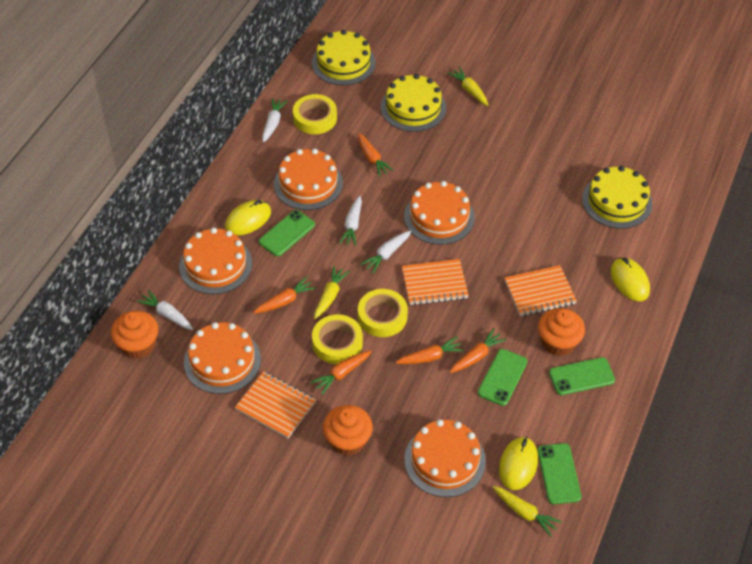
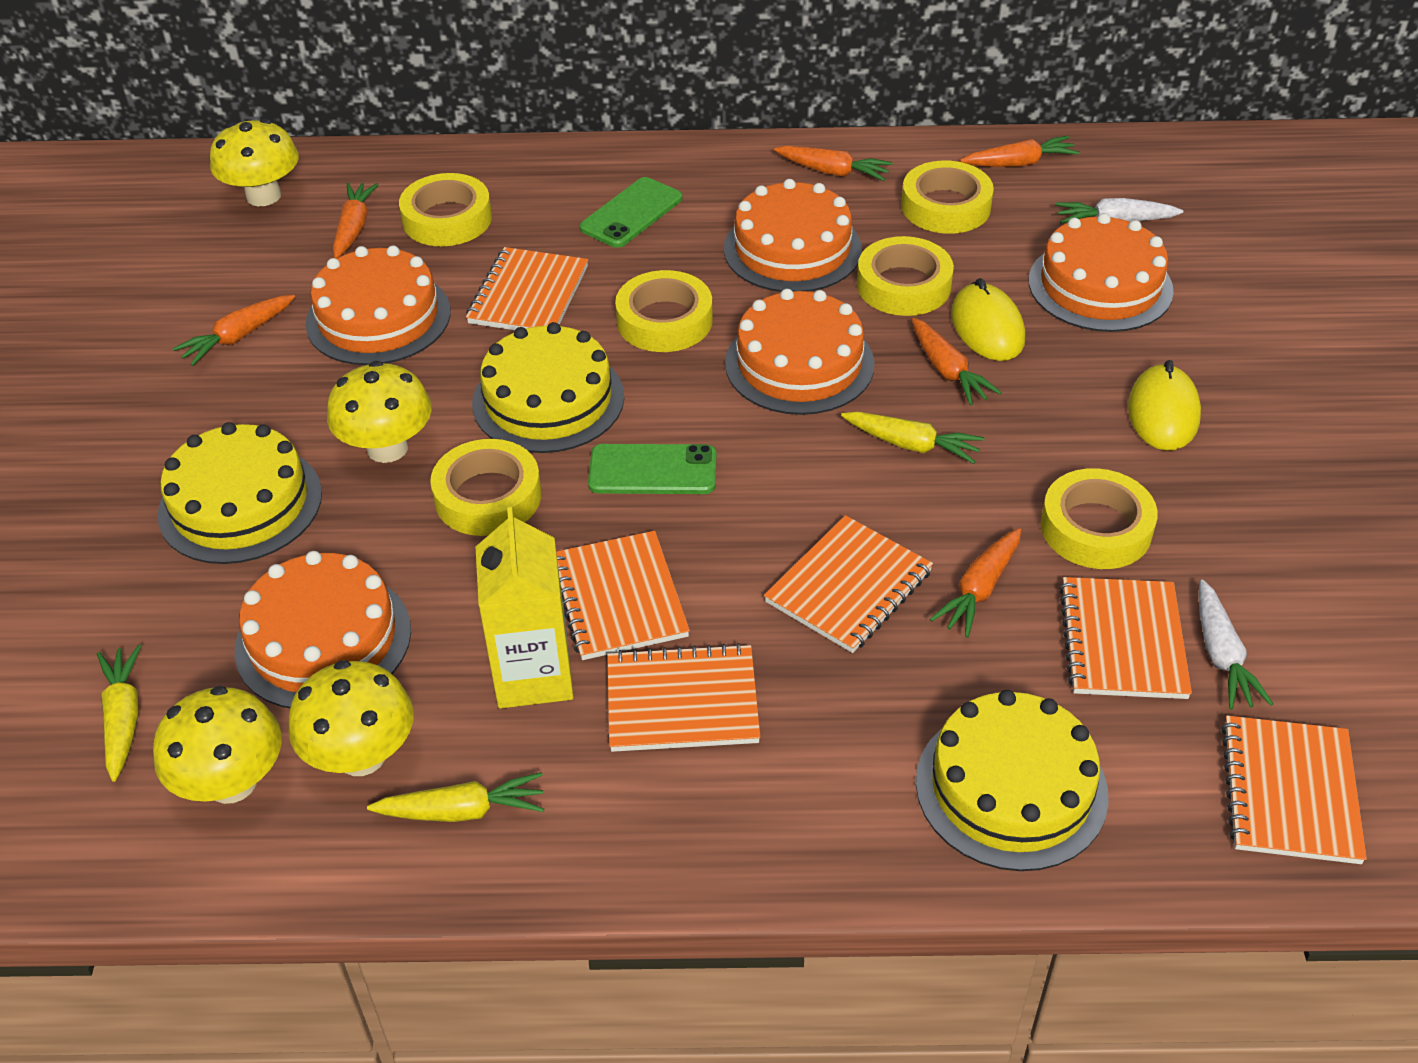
green phone: [259,210,315,256] [478,349,527,406] [538,443,581,504] [549,357,615,395] = 4 -> [580,177,682,248] [588,444,716,494] = 2
orange carrot: [253,277,316,313] [310,350,372,395] [358,133,394,177] [395,336,465,364] [450,328,507,373] = 5 -> [172,295,295,366] [333,183,379,259] [774,146,893,181] [912,318,1002,406] [930,528,1021,638] [960,136,1080,167] = 6
orange cupcake: [111,311,158,359] [323,405,373,456] [538,308,585,356] = 3 -> none = 0
orange notebook: [235,371,316,438] [402,259,469,305] [505,265,577,316] = 3 -> [466,247,588,330] [556,531,690,660] [607,643,760,752] [764,515,933,653] [1059,577,1192,699] [1221,715,1367,864] = 6
white carrot: [136,290,193,330] [262,98,288,143] [339,196,362,246] [360,231,411,274] = 4 -> [1055,198,1183,224] [1198,579,1273,710] = 2
yellow carton: none = 0 -> [476,507,573,708] = 1
yellow mouse: [225,200,271,235] [499,437,538,490] [611,257,650,301] = 3 -> [951,278,1025,361] [1128,360,1201,451] = 2
yellow mushroom: none = 0 -> [153,686,282,804] [210,119,299,206] [288,660,414,776] [327,361,432,463] = 4
yellow tape: [293,94,337,134] [312,314,363,364] [358,289,408,337] = 3 -> [399,173,492,246] [430,439,541,536] [615,270,713,352] [857,236,954,316] [901,161,994,234] [1041,468,1158,569] = 6

